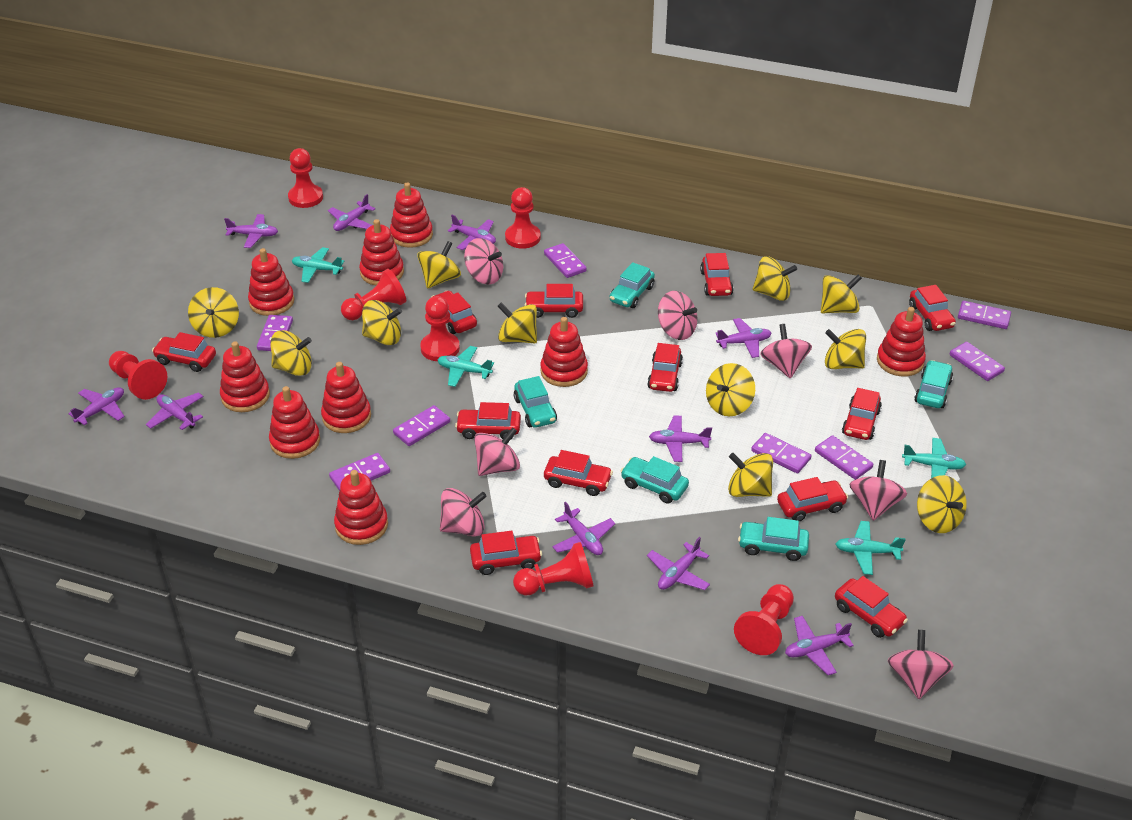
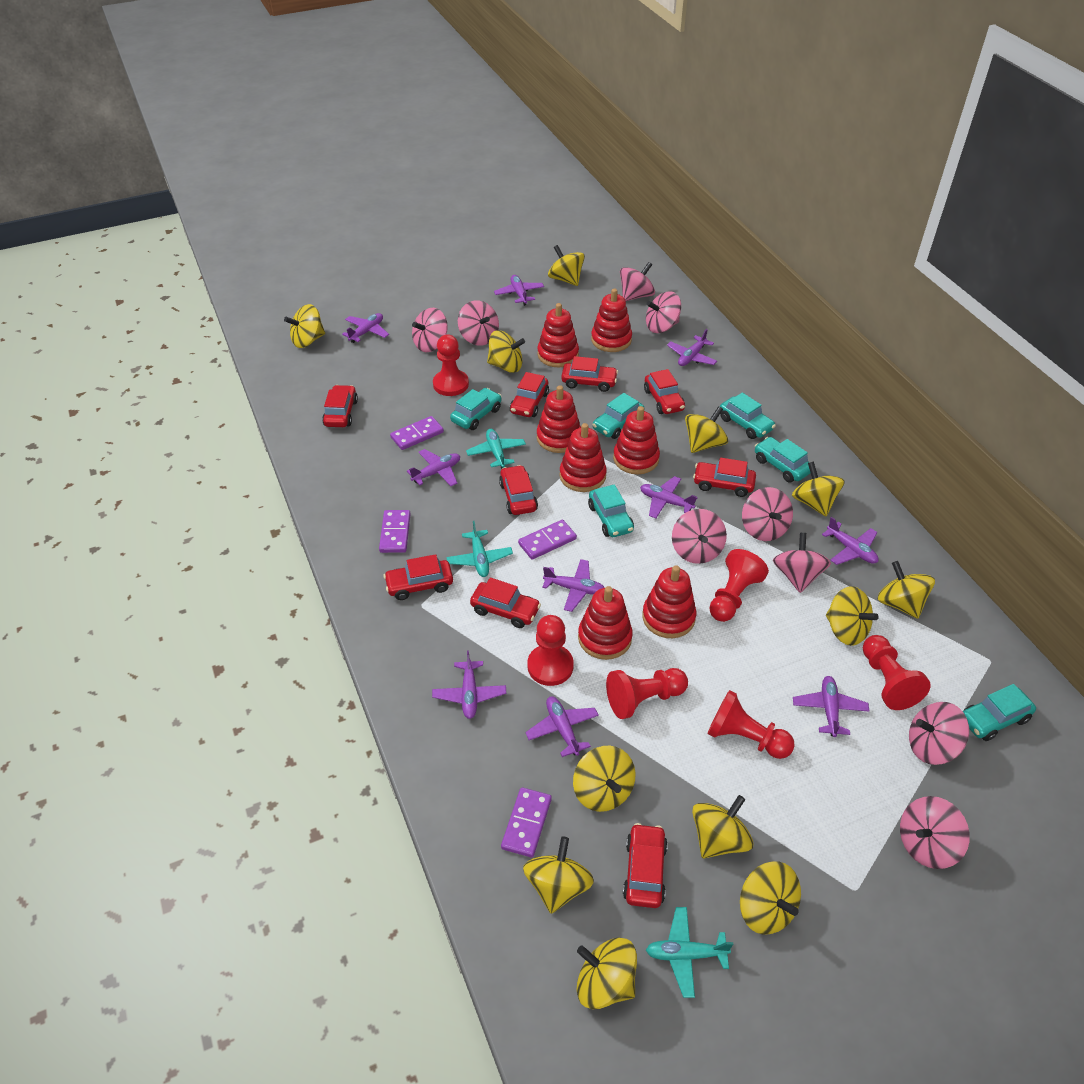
pink spinning top: [440,488,487,537] [464,238,503,284] [474,427,520,476] [658,291,698,340] [760,324,812,379] [849,460,907,521] [888,630,954,699] = 7 -> [412,308,448,352] [458,301,499,346] [620,262,655,301] [646,291,681,333] [672,509,727,564] [742,487,793,541] [773,533,831,593] [900,796,970,869] [909,702,969,765] = 9
purple domino: [257,315,293,351] [329,453,390,491] [393,405,450,446] [544,243,587,278] [751,433,811,473] [815,435,873,480] [950,342,1005,381] [958,301,1011,329] = 8 -> [379,510,411,553] [390,416,444,450] [501,787,552,857] [518,520,577,560] = 4
red car: [152,332,216,372] [431,291,477,334] [455,402,521,439] [470,531,542,575] [525,284,583,318] [544,450,613,496] [647,343,683,392] [700,253,734,296] [777,477,848,521] [835,576,908,638] [842,388,882,440] [909,285,956,331] = 12 -> [322,385,358,427] [384,554,453,600] [470,578,541,628] [499,465,538,515] [510,372,549,417] [561,356,618,392] [623,823,668,908] [644,369,685,414] [693,458,756,497] = 9
red pawn: [109,351,167,400] [288,148,323,208] [341,269,406,320] [420,296,460,361] [505,187,541,249] [513,542,594,595] [734,584,794,655] = 7 -> [433,335,469,396] [527,615,574,686] [606,668,688,719] [708,690,795,759] [709,549,769,622] [863,635,931,710] = 6
red stacking toy: [220,341,270,412] [248,248,294,316] [269,386,320,459] [321,362,371,433] [334,470,388,545] [359,219,404,285] [390,182,433,248] [540,317,588,387] [877,307,926,376] = 9 -> [537,303,579,367] [537,385,581,453] [560,423,607,492] [578,586,633,660] [591,288,632,352] [613,406,660,474] [642,565,696,638] = 7
turquoise car: [514,376,557,428] [610,262,655,308] [621,456,689,504] [738,517,809,561] [914,360,953,408] = 5 -> [450,388,502,430] [588,484,634,537] [592,393,644,439] [720,393,776,439] [755,437,810,483] [963,684,1036,741] = 6
turquoise plane: [292,247,344,283] [437,346,494,387] [836,521,906,575] [902,438,966,478] = 4 -> [446,521,513,577] [466,429,526,469] [646,907,733,998] = 3
yellow spinning top: [188,287,239,338] [270,330,312,376] [362,300,402,345] [417,241,461,288] [497,303,537,343] [706,363,755,417] [728,453,773,497] [753,256,797,301] [821,274,862,313] [825,329,866,369] [917,475,967,533] = 11 -> [284,304,325,348] [487,330,525,373] [523,837,594,914] [548,245,585,286] [573,746,636,812] [577,938,637,1009] [685,406,728,453] [692,795,753,858] [740,862,801,935] [792,461,845,516] [826,586,879,646] [878,561,935,619] = 12

